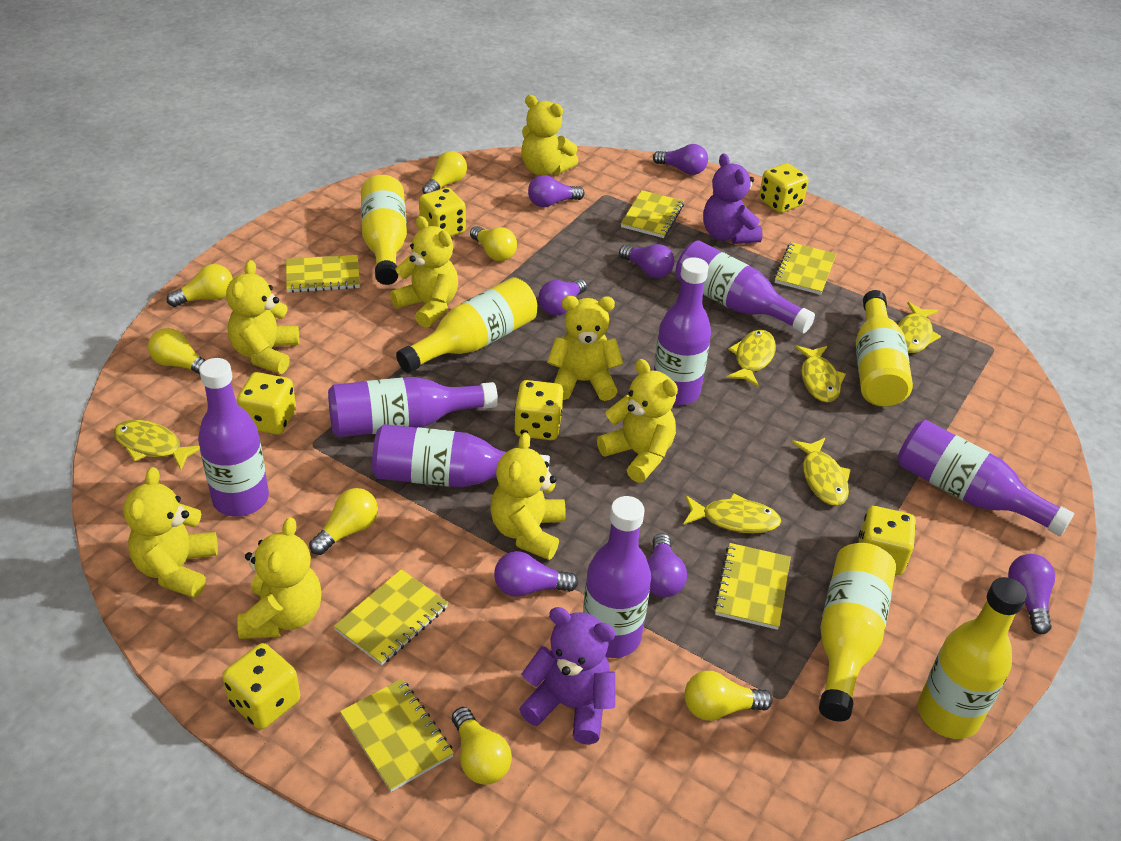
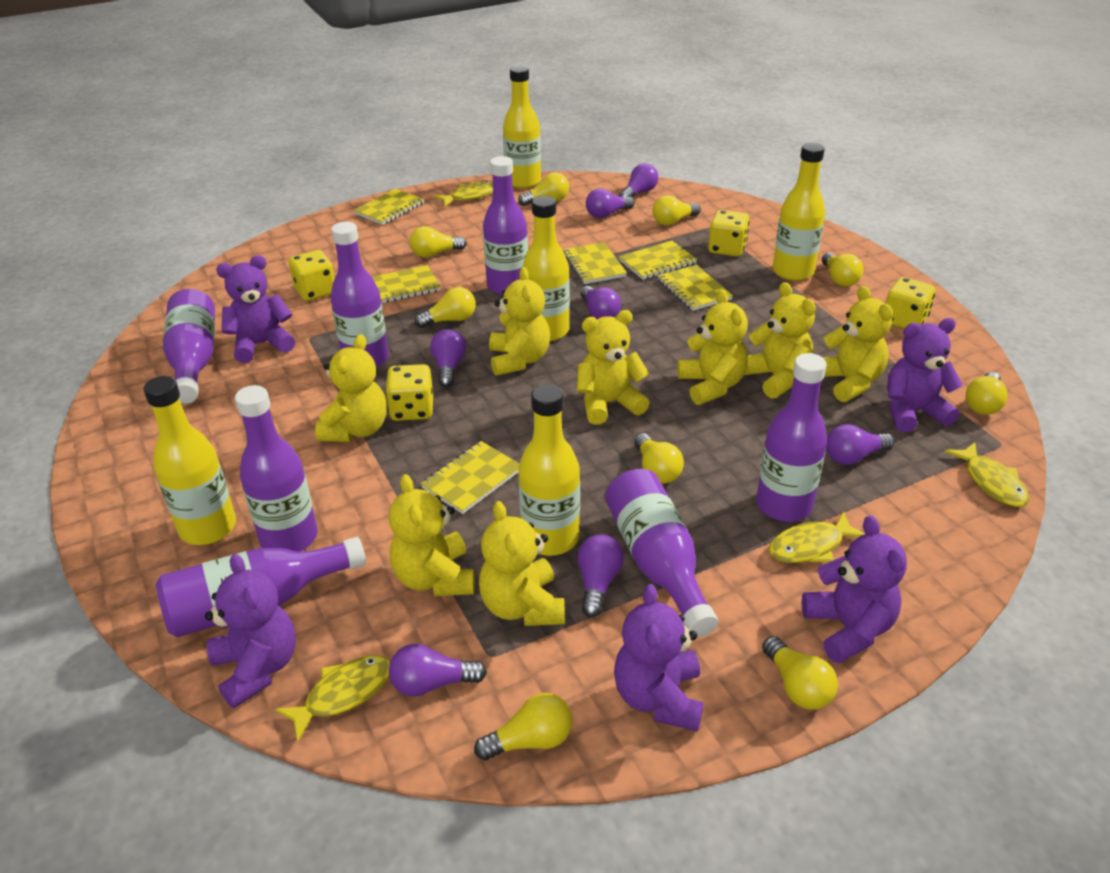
purple teddy bear: [519,607,615,745] [703,153,763,244] = 2 -> [205,554,296,709] [216,255,295,363] [614,584,704,731] [801,516,907,663] [887,318,963,432] = 5
yellow dice: [222,643,300,730] [237,372,296,435] [419,188,466,237] [514,380,563,440] [759,163,809,213] [858,506,916,575] = 6 -> [289,250,335,301] [385,364,433,421] [708,210,749,257] [886,277,935,329] = 4
yellow fish: [114,420,200,470] [683,493,781,533] [726,330,776,387] [792,438,851,506] [795,346,846,402] [898,302,941,353] = 6 -> [275,655,390,742] [434,181,493,206] [769,511,865,563] [945,442,1029,507] = 4
yellow light bulb: [148,328,206,375] [167,264,233,307] [309,488,378,555] [422,151,467,194] [452,707,512,785] [470,226,517,261] [684,671,773,721] = 7 -> [409,226,467,258] [415,287,476,328] [474,693,572,761] [518,172,569,206] [634,433,684,484] [653,195,701,225] [762,636,838,710] [822,253,863,287] [965,372,1008,415] = 9

